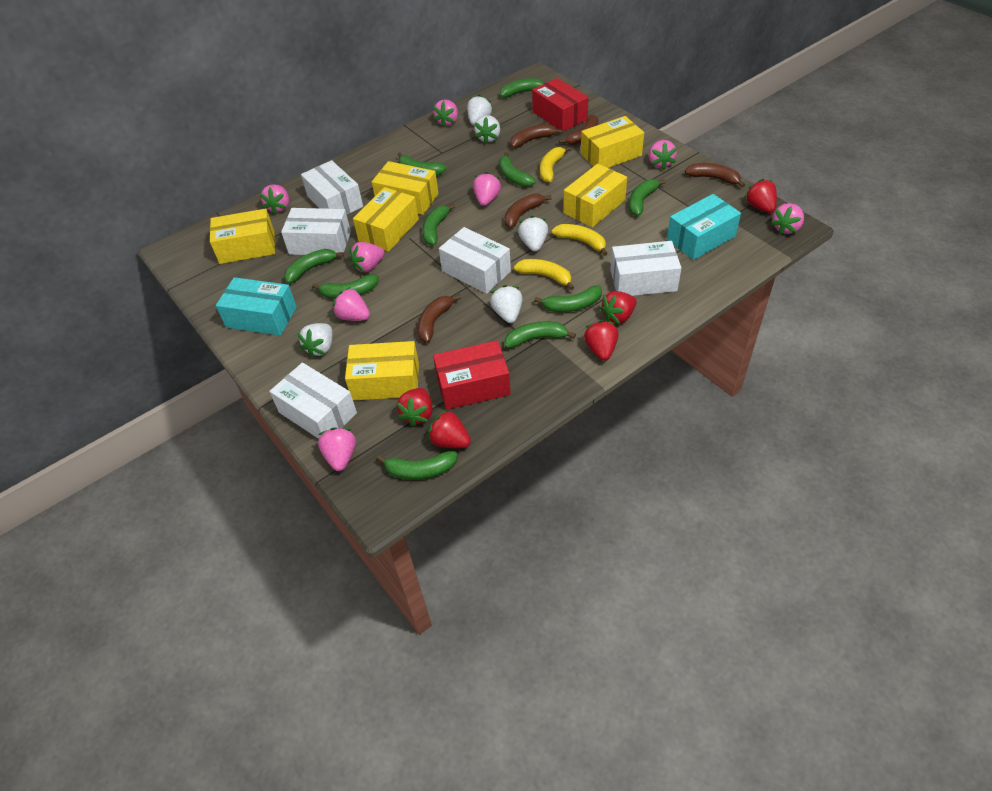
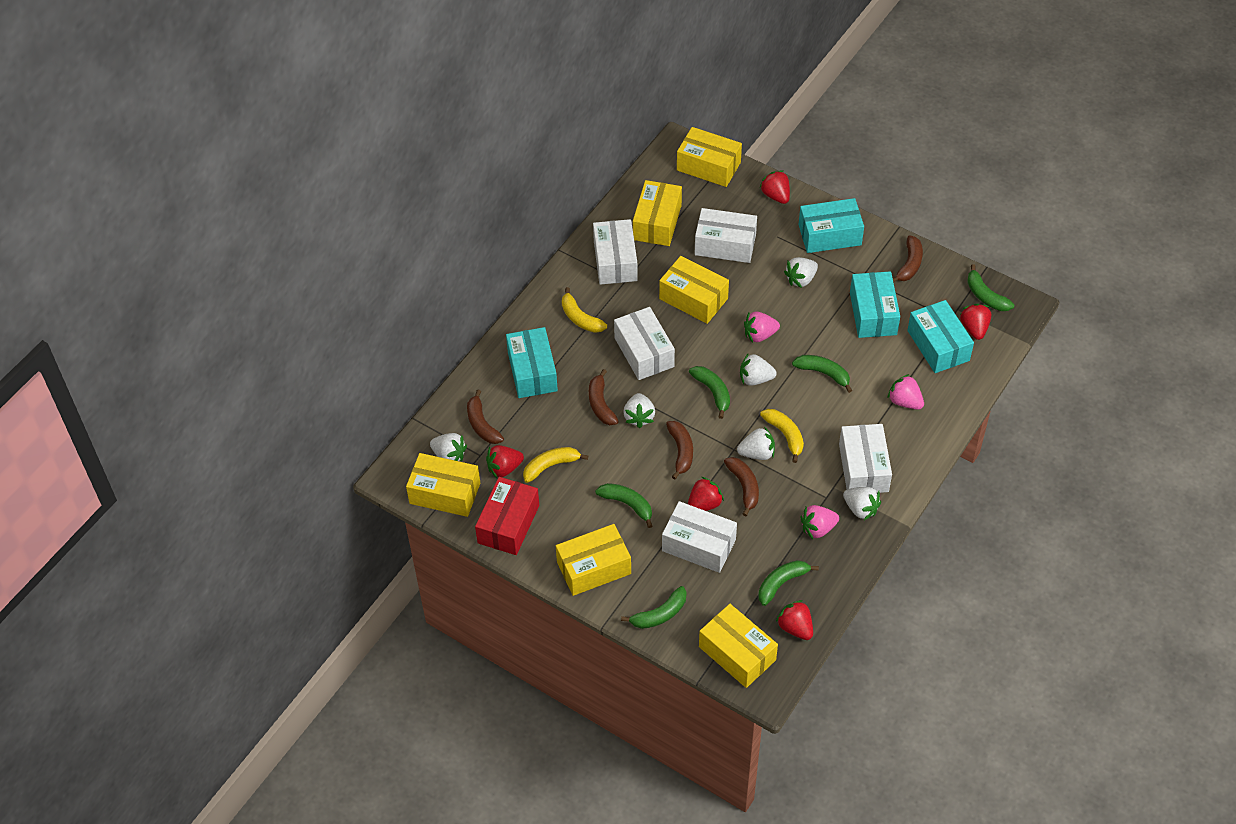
green banana: [284,249,344,284] [312,274,379,299] [377,451,458,480] [398,152,447,176] [422,204,455,246] [499,152,536,187] [500,78,544,98] [504,321,576,348] [534,285,602,312] [629,179,666,216] = 10 -> [595,483,652,528] [621,586,687,629] [689,366,730,419] [758,560,819,606] [792,355,852,393] [967,264,1014,311] = 6
pink strawberry: [260,184,289,214] [318,428,356,471] [333,287,370,321] [350,242,385,272] [433,99,458,127] [473,172,501,206] [649,140,677,170] [771,203,804,235] = 8 -> [744,311,780,342] [801,505,839,539] [888,374,924,410] = 3
red box: [433,340,511,409] [532,78,589,132] = 2 -> [475,477,539,555] = 1
turquoise box: [216,277,297,336] [667,194,741,260] = 2 -> [506,327,558,398] [799,198,864,253] [850,271,900,338] [907,300,974,373] = 4
white strawberry: [297,323,332,358] [467,95,493,125] [474,115,500,144] [490,285,523,323] [518,216,548,251] = 5 -> [430,433,467,461] [623,393,655,428] [737,427,775,460] [740,353,777,386] [784,257,818,288] [843,487,881,520] = 6

